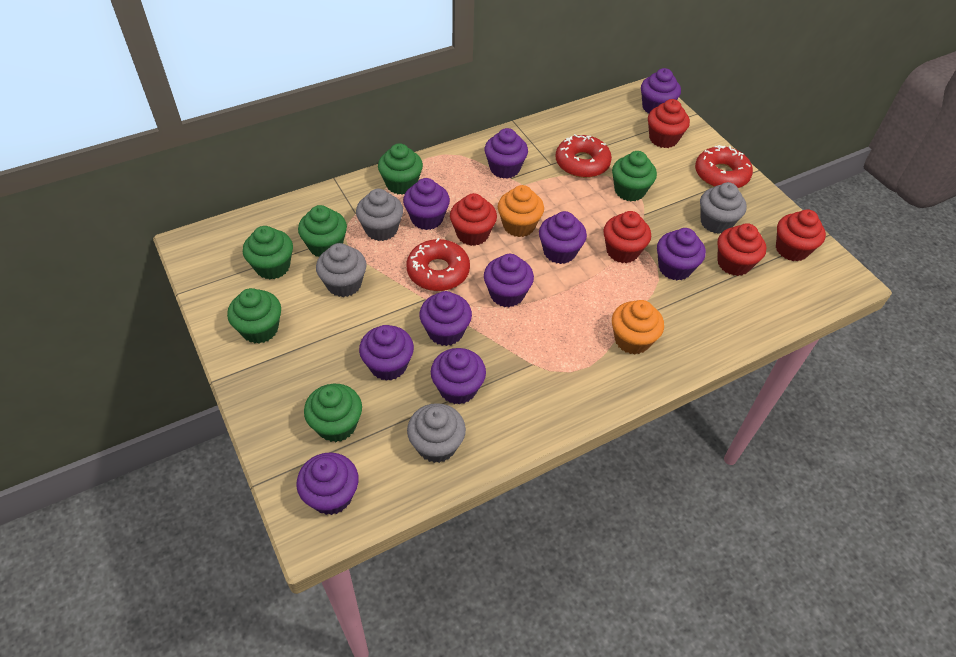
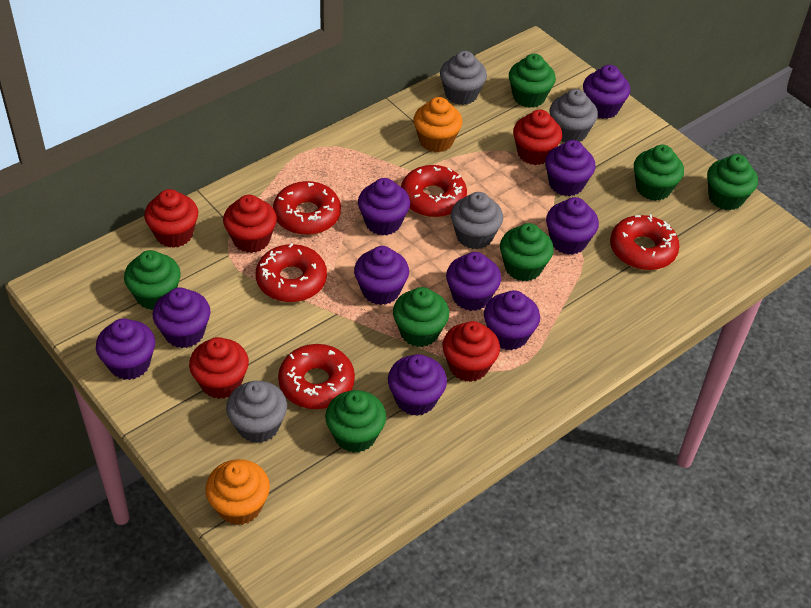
green cupcake: [227,288,281,344] [243,226,293,279] [298,205,347,257] [304,384,362,442] [378,143,423,195] [612,151,657,202] = 6 -> [124,250,181,310] [325,390,386,453] [393,287,449,347] [500,223,554,282] [509,54,556,108] [634,145,684,201] [707,154,758,210] = 7
red donut: [406,238,470,291] [556,134,612,178] [695,145,753,188] = 3 -> [256,243,327,302] [273,181,341,235] [278,344,355,409] [401,165,467,217] [610,214,679,270] = 5

